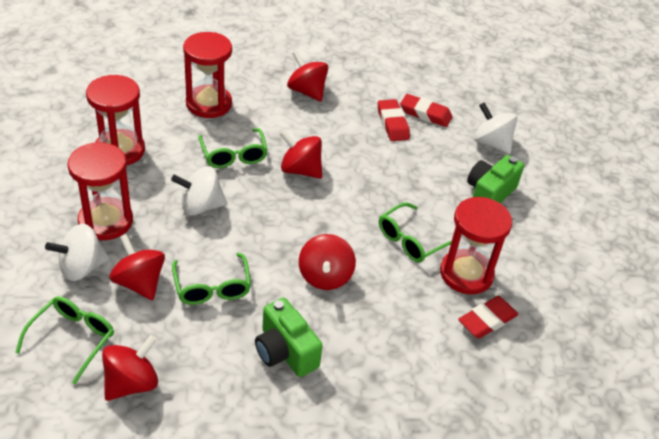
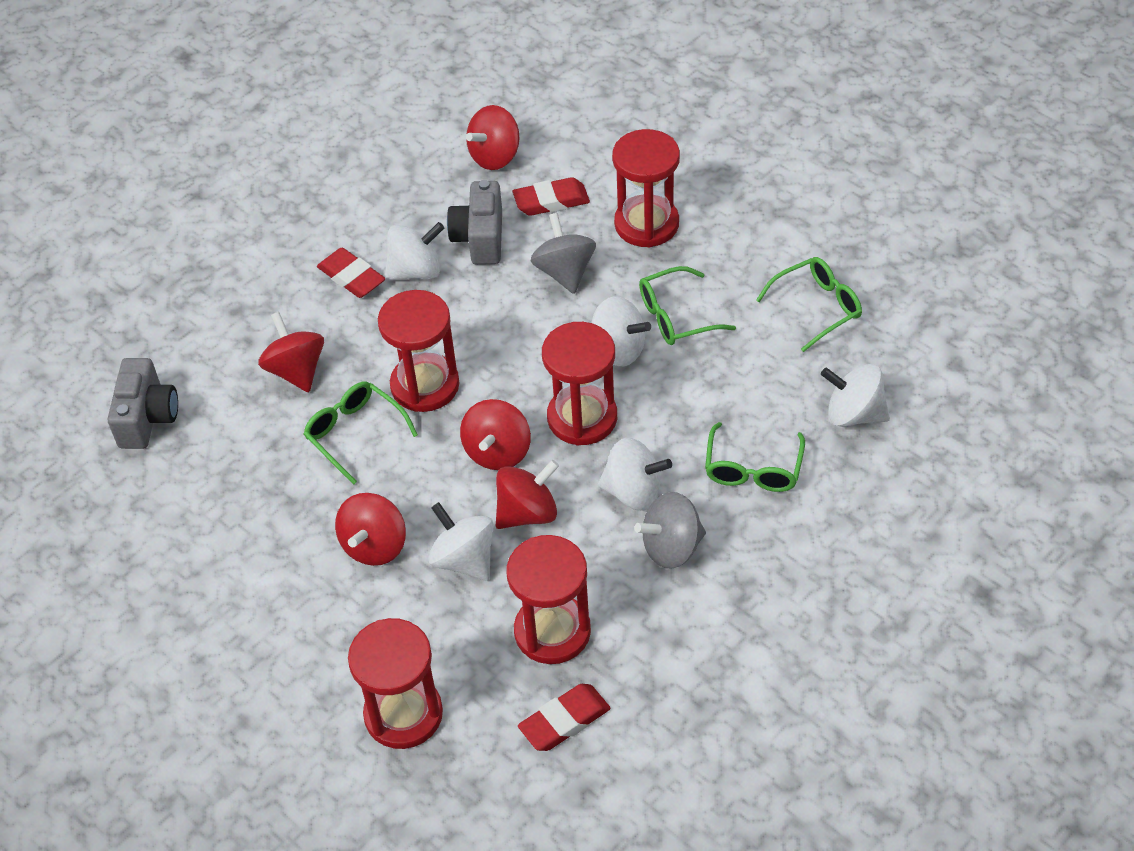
green camera: [255,298,323,377] [467,155,524,203] = 2 -> none = 0
grey camera: none = 0 -> [108,358,178,449] [447,180,502,265] = 2
grey spinning top: none = 0 -> [531,213,596,294] [634,492,706,569] = 2
red hourglass: [67,142,133,240] [86,75,145,165] [183,32,232,118] [440,197,512,294] = 4 -> [348,618,443,749] [378,290,459,412] [507,535,591,664] [542,322,617,446] [612,129,680,247] = 5
white spinning top: [45,224,110,281] [171,166,227,216] [474,102,517,154] = 3 -> [385,222,444,281] [428,502,494,581] [591,296,651,366] [598,438,672,511] [821,364,890,427] = 5

